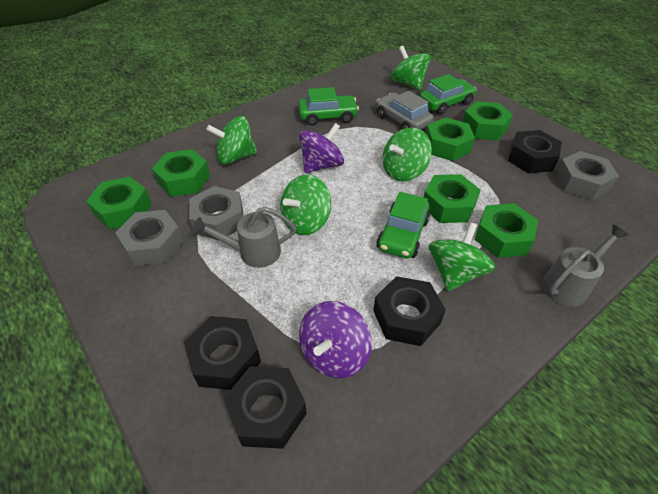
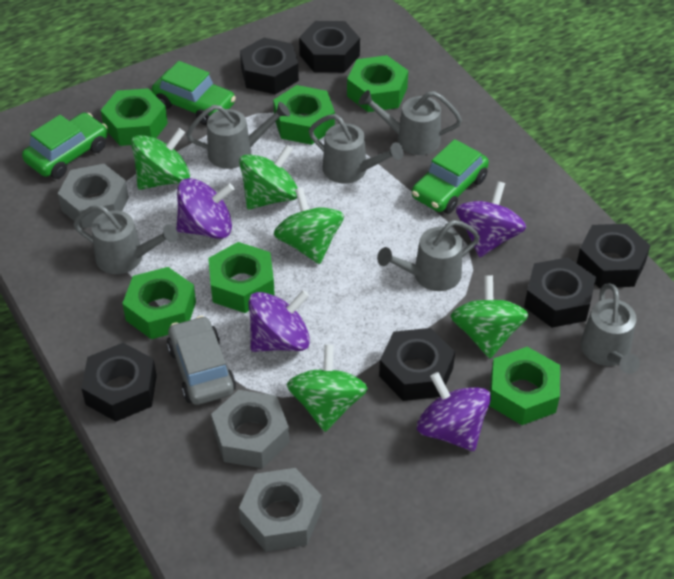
black nut: [184,316,261,390] [224,366,307,449] [373,276,446,346] [508,130,562,174] = 4 -> [81,343,157,421] [240,38,299,94] [299,21,360,73] [379,328,455,401] [524,257,596,328] [577,224,650,288] = 6
grey watering can: [193,207,297,268] [542,225,629,307] = 2 -> [73,204,178,274] [186,102,290,169] [309,114,404,184] [358,90,462,155] [377,220,480,291] [581,283,640,374] = 6
purple spinning top: [299,123,344,173] [299,301,372,378] = 2 -> [176,178,234,239] [248,290,310,352] [417,372,491,451] [456,181,526,257] = 4

